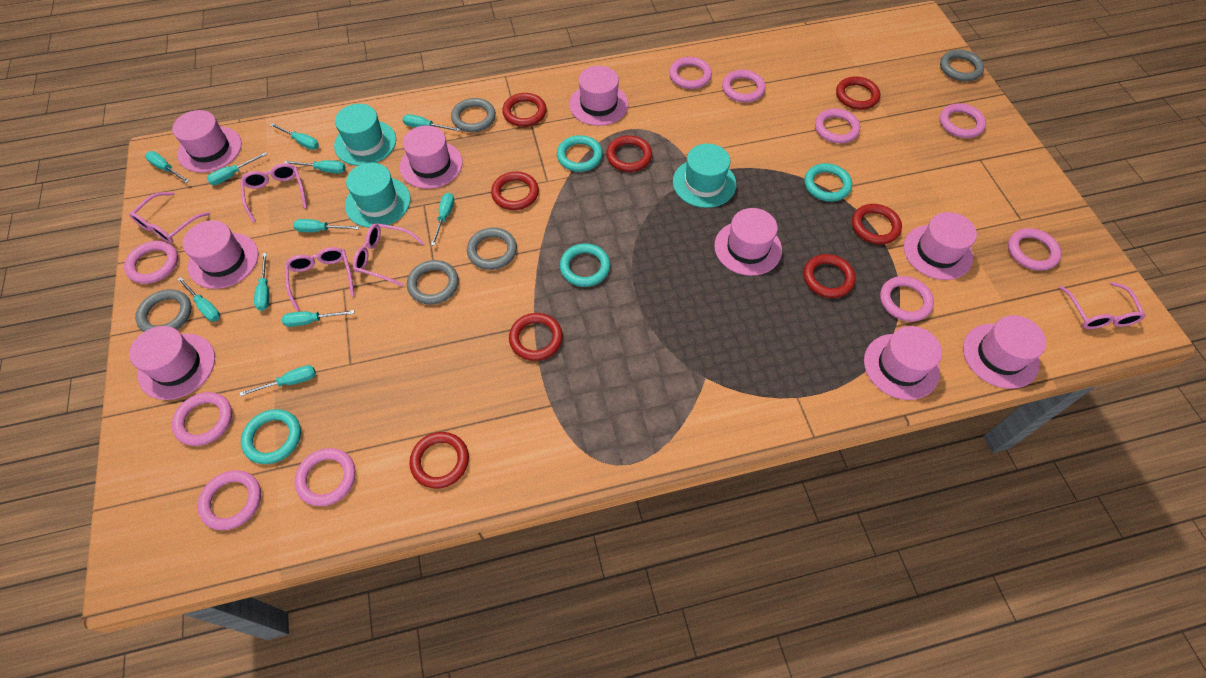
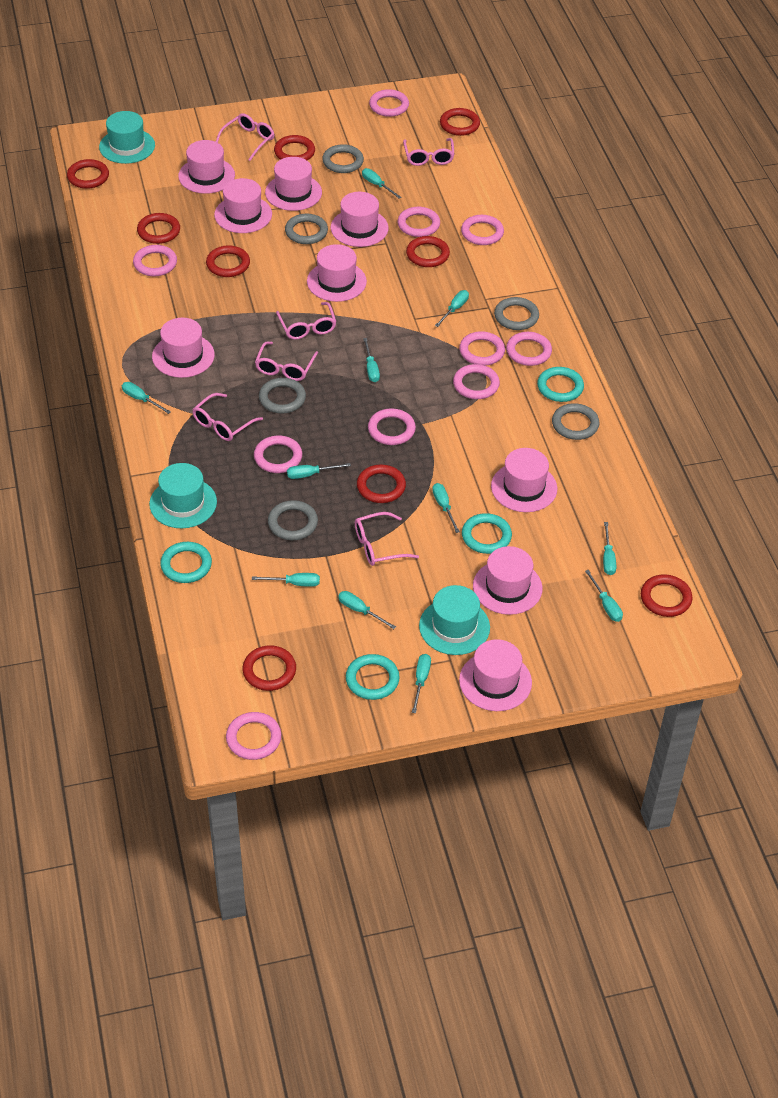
grey ring: [135,289,192,332] [407,260,459,305] [451,98,496,132] [467,228,517,270] [940,50,984,82] = 5 -> [259,378,306,413] [268,500,318,540] [285,214,328,244] [322,144,364,173] [494,297,539,330] [552,403,600,440] = 6
pink glasses: [129,192,210,243] [240,163,307,223] [285,247,354,311] [353,223,424,287] [1059,282,1146,329] = 5 -> [192,393,263,441] [216,113,274,161] [255,342,318,381] [276,302,336,340] [355,512,419,566] [403,138,454,166] = 6
red ring: [409,432,469,489] [491,172,539,210] [502,93,547,127] [509,313,563,361] [606,135,652,172] [804,254,856,298] [836,76,880,110] [852,204,902,245] = 8 -> [67,159,109,189] [137,213,180,244] [206,245,250,277] [243,645,296,691] [274,135,315,160] [357,465,406,503] [406,236,450,267] [440,108,480,136] [641,574,692,617] = 9

